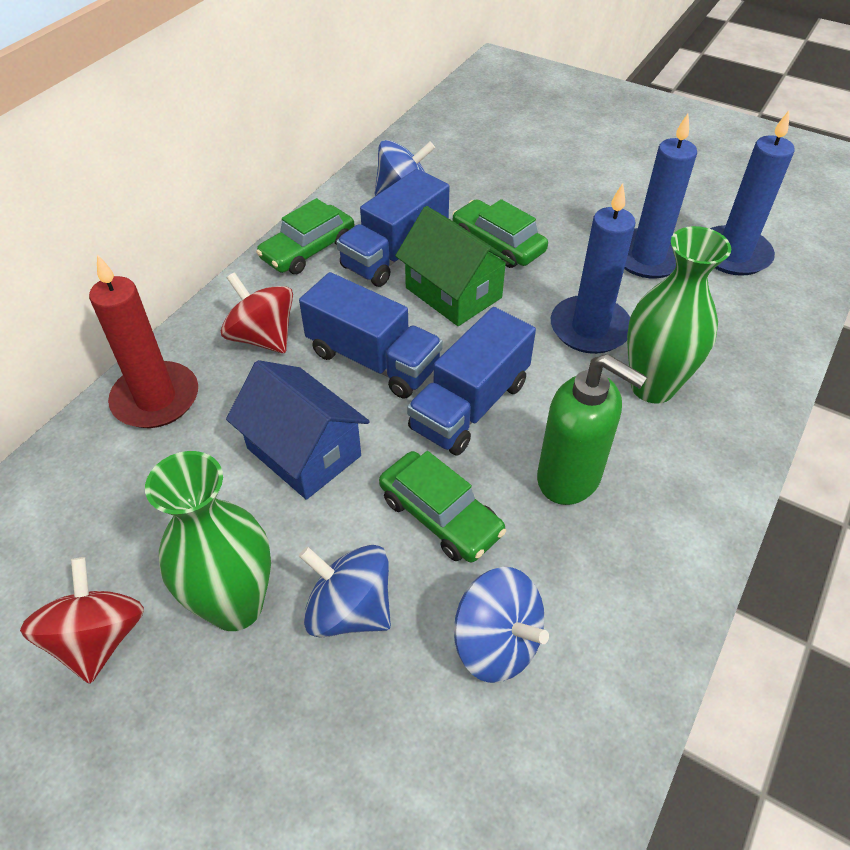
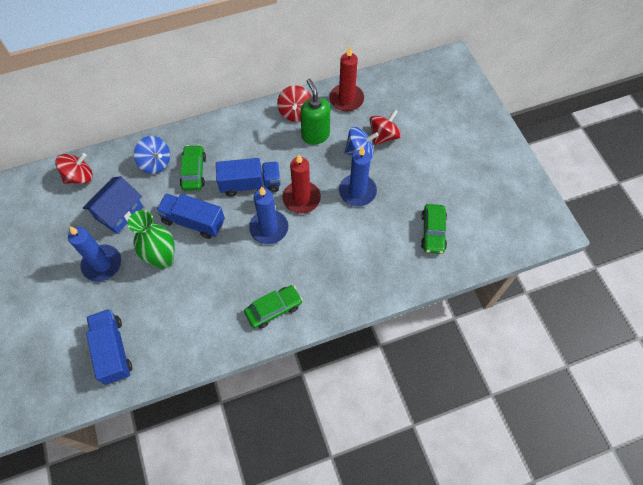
blue spinning top: [299,545,391,638] [375,140,435,196] [454,567,549,683] = 3 -> [134,136,170,174] [344,127,379,159] = 2
green house: [395,206,515,326] = 1 -> none = 0
green vase: [145,451,271,631] [627,226,731,404] = 2 -> [127,210,175,269] = 1
red candle: [89,254,198,428] = 1 -> [283,154,321,214] [329,47,364,111] = 2
red spinning top: [20,557,144,684] [221,272,293,353] = 2 -> [55,153,93,184] [277,85,312,122] [370,109,401,145] = 3

